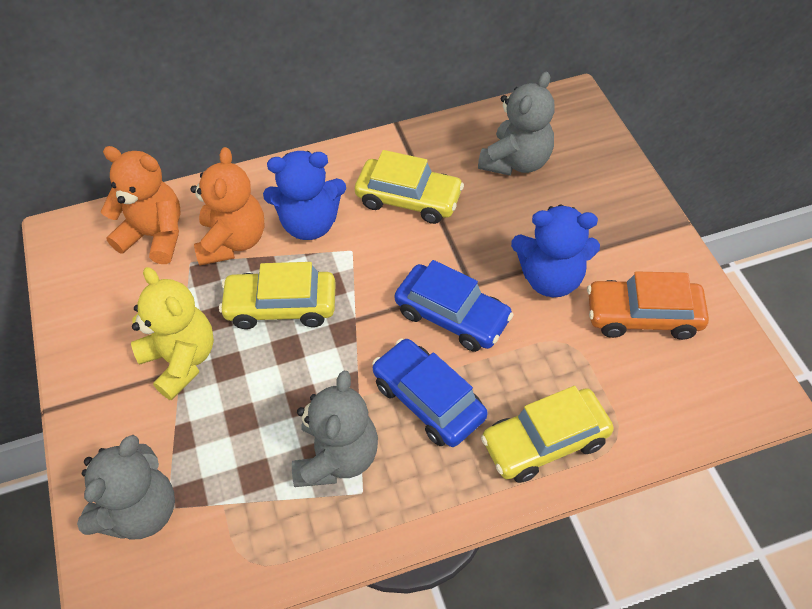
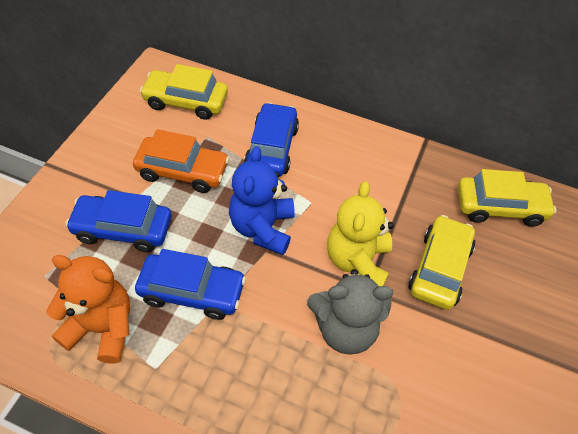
blue car: [372,338,488,447] [394,260,514,352] = 2 -> [65,190,172,252] [135,249,246,320] [244,102,299,177] = 3
blue teddy bear: [263,151,346,240] [511,205,600,297] = 2 -> [229,146,295,255] = 1
grey teddy bear: [77,435,175,539] [292,371,378,487] [478,72,555,176] = 3 -> [307,269,393,355] = 1
orange teddy bear: [101,146,181,264] [190,147,265,266] = 2 -> [47,255,130,364] = 1

